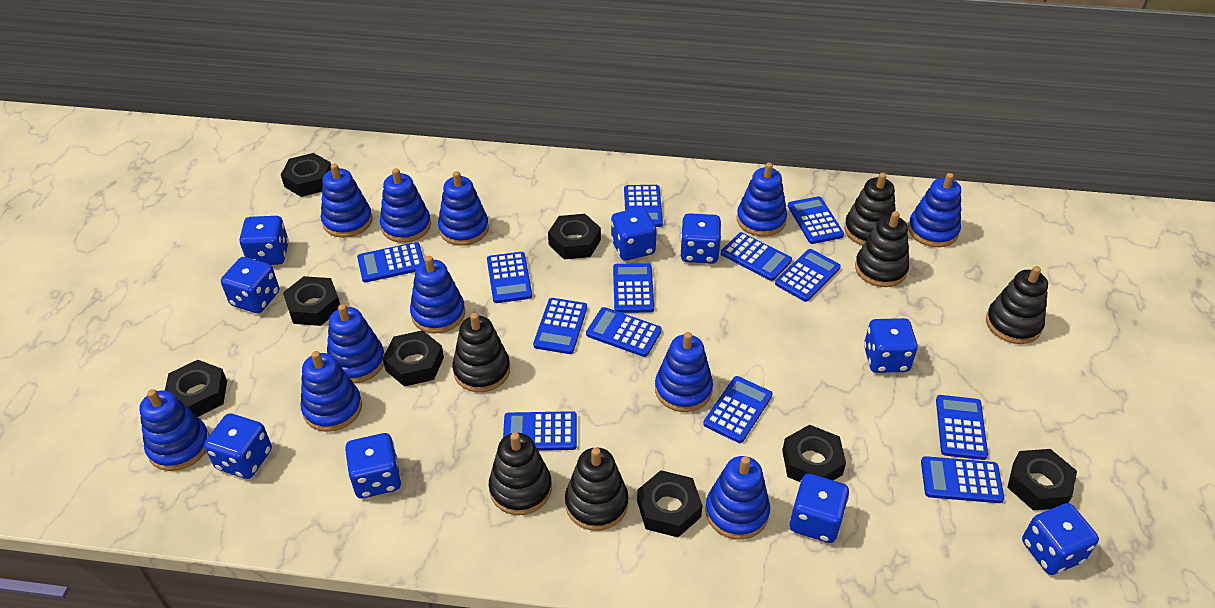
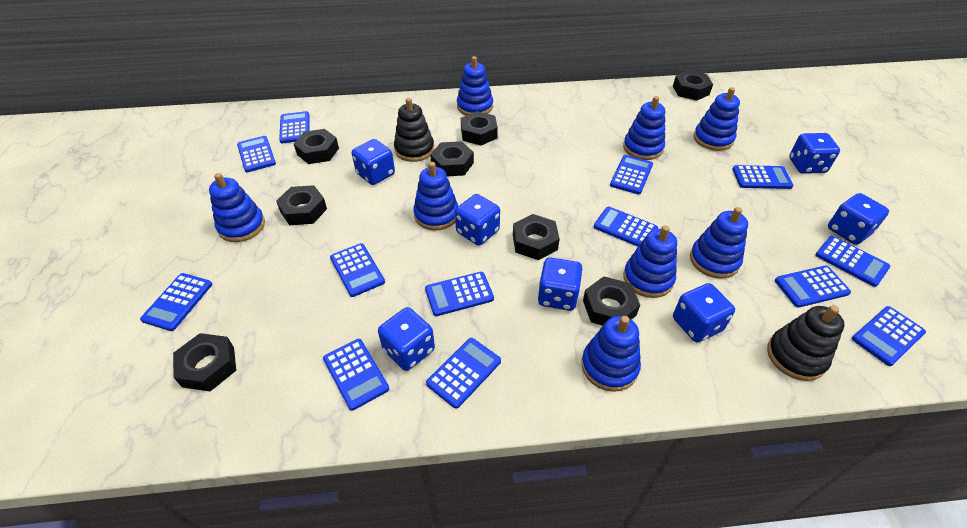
black stacking toy: [452,313,510,392] [489,432,552,515] [565,447,628,531] [844,173,896,245] [855,211,909,287] [986,266,1048,344] = 6 -> [394,98,434,162] [767,305,845,381] = 2
blue dice: [204,413,272,479] [221,257,279,313] [240,216,289,265] [345,433,401,498] [611,207,657,261] [681,213,721,264] [790,474,849,543] [864,318,918,373] [1022,503,1099,575] = 9 -> [352,139,395,185] [378,307,435,371] [455,194,500,245] [538,257,583,311] [673,283,735,343] [789,133,840,174] [828,193,889,245] = 7
blue stacking toy: [139,389,210,471] [300,351,362,432] [321,164,373,238] [327,304,385,383] [380,168,431,243] [410,256,465,333] [438,171,489,246] [655,332,713,412] [705,456,770,540] [737,163,787,237] [908,173,961,247] = 11 -> [209,173,265,242] [413,162,458,231] [457,56,493,115] [581,316,641,392] [623,96,665,160] [623,225,677,298] [690,207,748,279] [694,87,740,151] = 8

